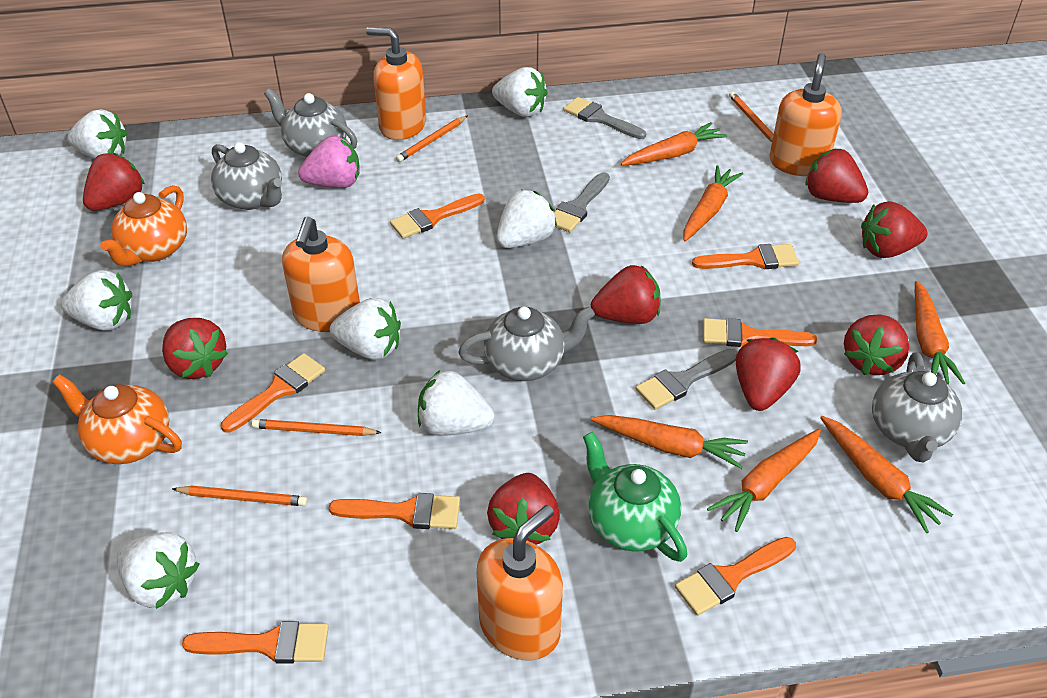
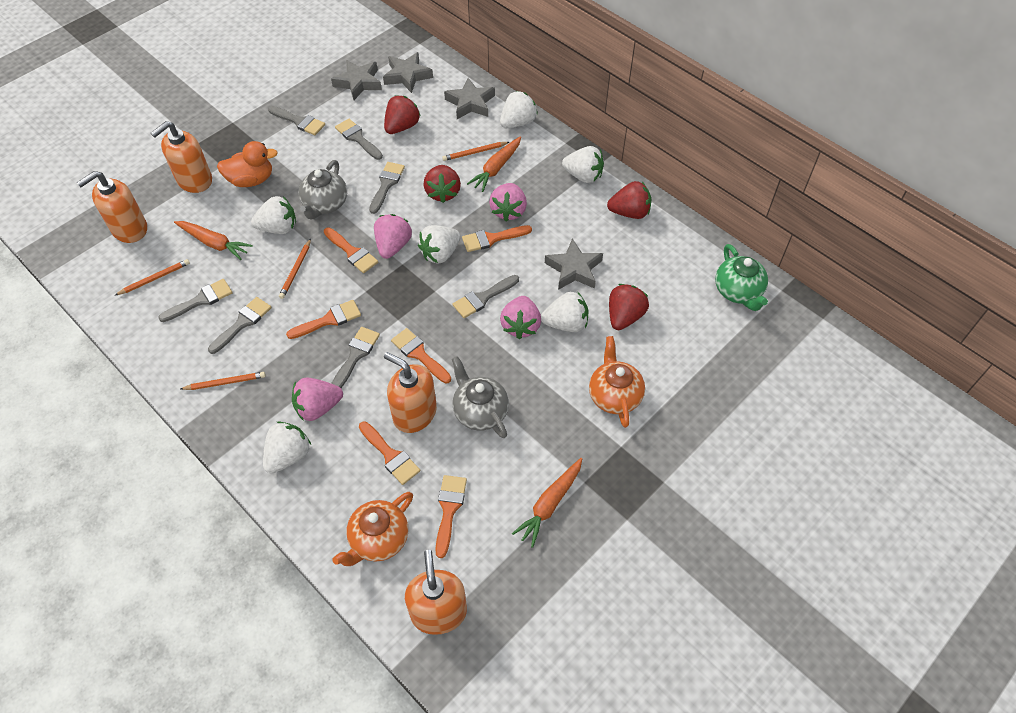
grey brush: [554,172,610,232] [563,97,646,139] [635,349,738,409] = 3 -> [158,279,233,322] [208,297,272,354] [268,106,325,135] [331,327,380,388] [335,119,383,160] [369,162,405,214] [453,275,519,318] = 7
grey star: none = 0 -> [331,60,382,100] [383,52,433,93] [444,78,495,119] [545,238,603,290] = 4
grey teapot: [211,142,282,210] [264,88,357,157] [458,307,595,381] [872,352,962,463] = 4 -> [298,160,347,219] [452,356,509,438] = 2
orange brush: [182,621,329,664] [221,353,325,433] [329,493,460,529] [390,193,485,239] [675,537,796,615] [692,244,799,269] [703,318,817,347] = 7 -> [286,300,361,339] [324,227,378,273] [359,422,420,485] [391,328,451,384] [435,475,467,558] [462,225,532,252] = 6
orange carrot: [591,415,748,469] [621,122,727,166] [684,165,743,241] [707,429,821,532] [820,416,953,533] [915,281,965,384] = 6 -> [174,221,253,260] [467,136,521,192] [512,458,582,548] = 3
orange duck: none = 0 -> [217,141,278,187] = 1
pink strawberry: [298,136,360,188] = 1 -> [292,378,343,421] [374,214,412,259] [489,183,527,222] [500,296,541,339] = 4
red strawberry: [83,153,145,211] [162,318,228,379] [487,473,560,545] [591,265,661,324] [736,337,801,411] [806,149,868,203] [844,314,909,375] [861,201,928,258] = 8 -> [384,95,420,134] [424,165,461,203] [607,181,651,219] [609,284,649,330] = 4
white strawberry: [61,270,132,330] [67,109,127,159] [117,532,200,609] [330,298,401,360] [418,370,495,436] [492,67,548,117] [497,190,557,248] = 7 -> [251,196,296,234] [263,422,311,474] [418,225,460,263] [500,91,538,128] [541,292,588,332] [562,146,604,183] = 6

